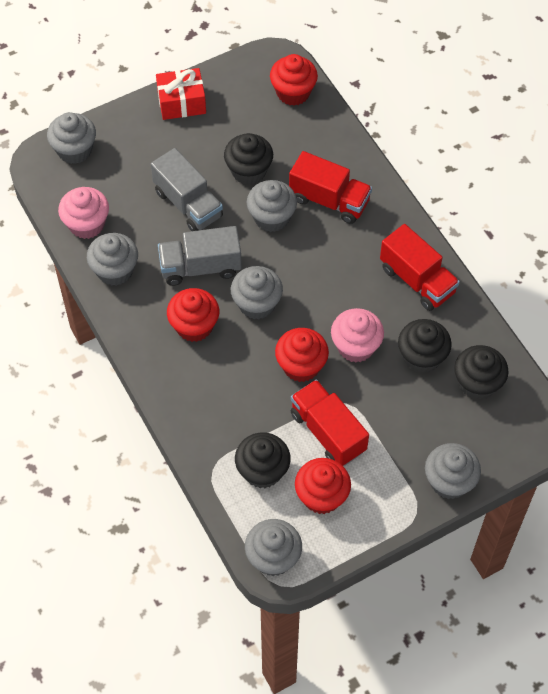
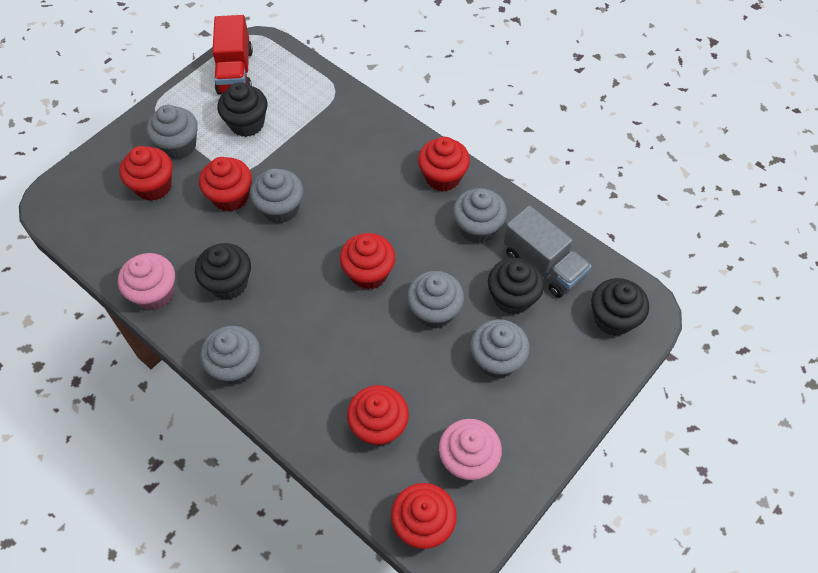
grey truck: [151,148,223,231] [158,226,242,286] = 2 -> [504,206,591,298] = 1
red cupcake: [167,288,219,342] [270,54,318,106] [275,328,329,382] [295,458,351,514] = 4 -> [119,146,172,201] [199,157,252,212] [340,233,395,290] [347,385,409,446] [391,483,457,549] [418,137,470,192] = 6
red gift: [156,68,206,120] = 1 -> none = 0
red truck: [289,151,372,224] [291,380,369,466] [380,224,460,311] = 3 -> [212,15,253,95] = 1

